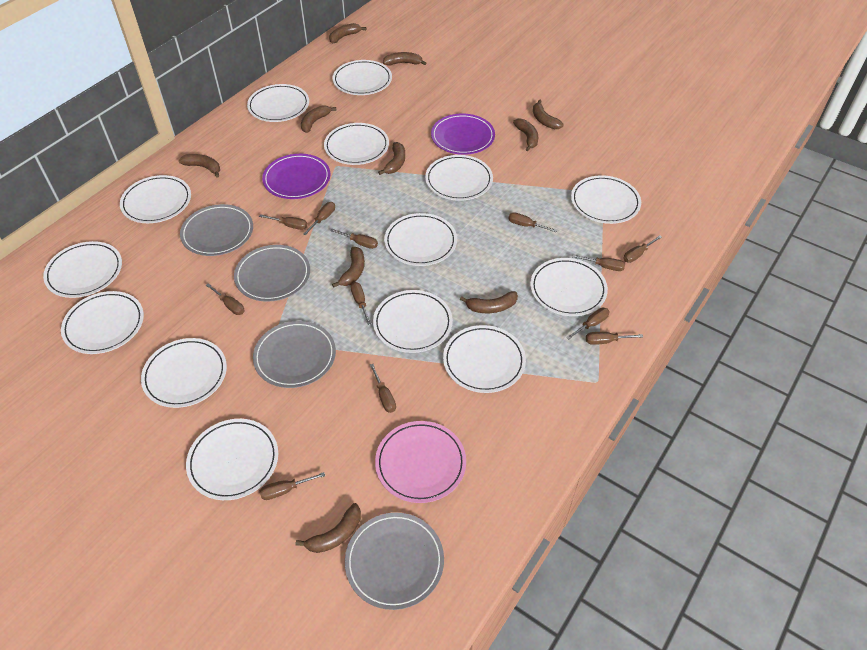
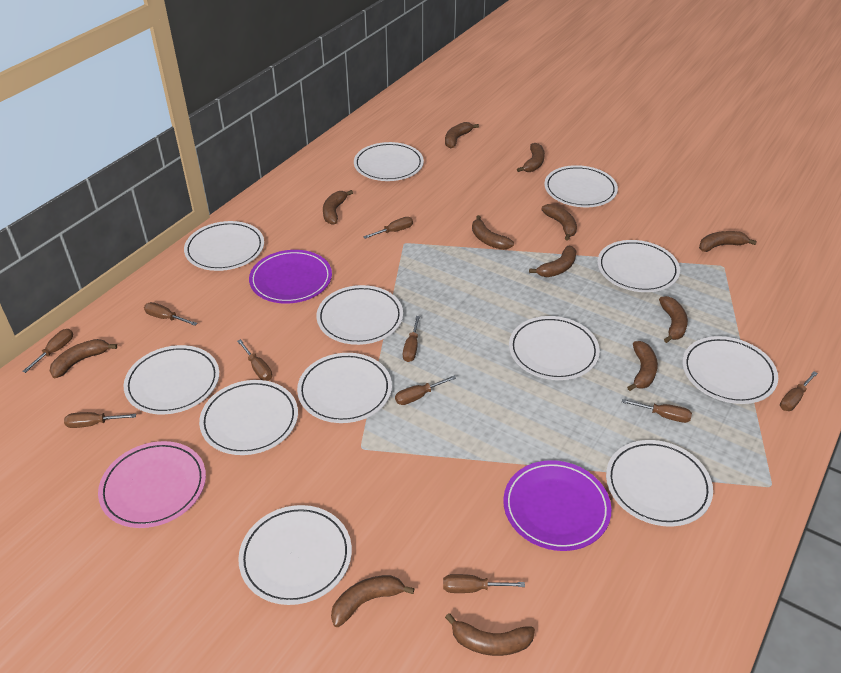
brown banana: [179,154,220,178] [296,503,361,553] [301,105,337,133] [329,23,366,43] [332,247,365,288] [378,142,405,175] [383,52,426,65] [460,291,518,313] [513,119,538,151] [533,100,564,129] = 10 -> [50,339,117,378] [323,190,353,225] [331,575,415,627] [445,122,479,149] [445,613,535,656] [472,215,514,250] [517,143,545,172] [529,246,577,277] [541,204,577,241] [627,341,658,391] [659,296,688,343] [699,231,757,252] = 12
brown screwdriver: [206,283,244,315] [259,214,307,230] [260,472,325,500] [303,202,335,235] [330,229,378,249] [351,282,371,325] [370,364,396,413] [508,213,557,232] [566,308,610,339] [572,255,625,271] [586,332,643,345] [623,235,662,263] = 12 -> [22,329,73,373] [64,412,136,428] [144,302,197,326] [237,339,272,381] [363,217,413,239] [395,376,456,405] [403,316,420,362] [443,574,525,593] [622,399,692,423] [780,371,818,411] = 10
grey plate: [180,204,253,256] [234,245,310,302] [253,321,336,388] [345,513,444,610] = 4 -> none = 0
white plate: [43,241,122,298] [61,291,144,354] [120,175,191,223] [141,338,227,408] [186,419,278,500] [247,84,309,122] [324,123,389,165] [332,60,392,95] [373,290,453,353] [384,213,457,266] [425,155,493,201] [443,325,526,393] [530,258,608,316] [571,175,641,224] = 14 -> [123,345,219,414] [184,221,264,271] [199,380,298,455] [238,505,352,605] [297,353,392,423] [317,285,403,345] [354,142,424,181] [509,316,600,380] [544,165,618,207] [597,240,680,292] [606,440,713,527] [682,336,778,404] = 12

